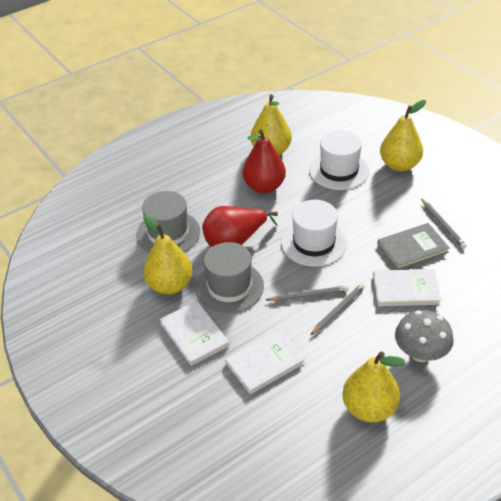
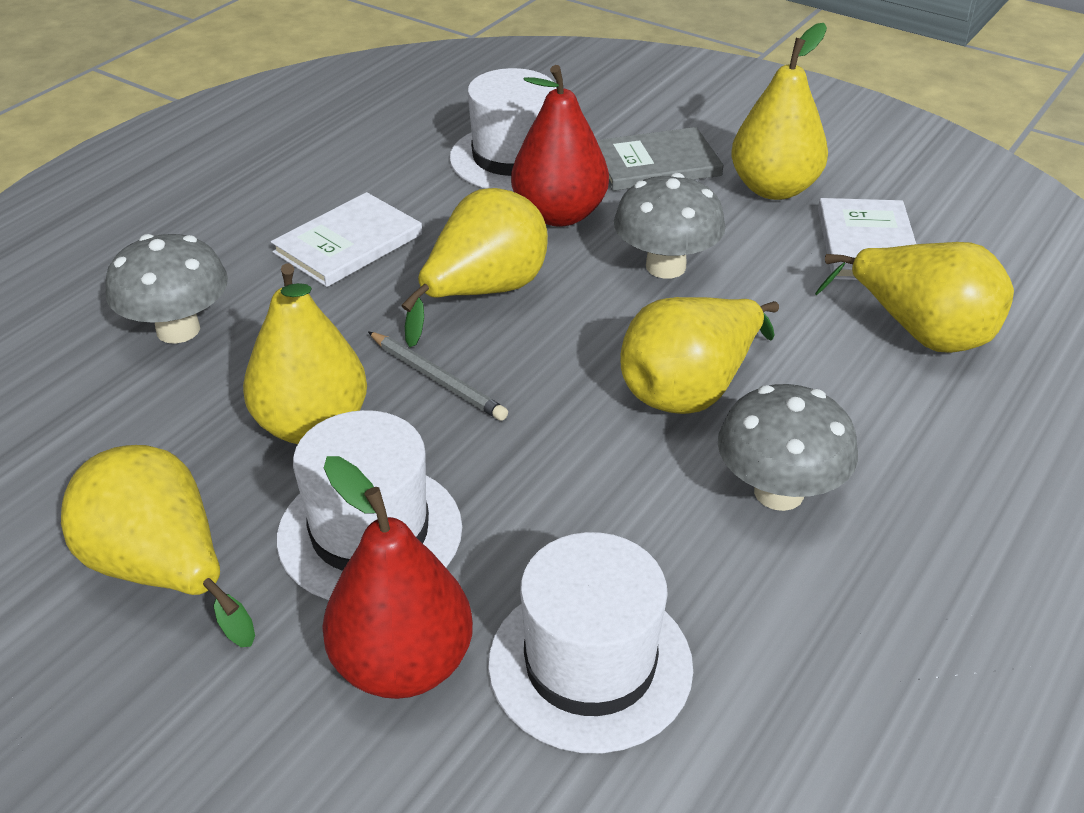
grey hat: [136,191,200,253] [195,242,264,313] = 2 -> none = 0
grey mushroom: [395,310,454,362] = 1 -> [105,234,228,344] [614,173,726,279] [718,384,858,511] = 3
grey pencil: [266,286,348,302] [310,284,365,335] [421,199,467,249] = 3 -> [368,331,508,421] = 1
white book: [160,301,229,366] [225,329,306,394] [373,269,442,306] = 3 -> [271,192,422,287] [818,198,916,280] = 2
white hat: [281,200,347,267] [309,130,369,190] = 2 -> [276,410,462,600] [449,68,557,192] [488,532,693,753] = 3
yellow pear: [143,215,193,295] [251,95,292,155] [342,352,405,423] [380,100,426,172] = 4 -> [61,445,255,647] [243,264,367,444] [401,188,548,347] [620,297,779,414] [731,23,828,200] [815,242,1014,353] = 6

